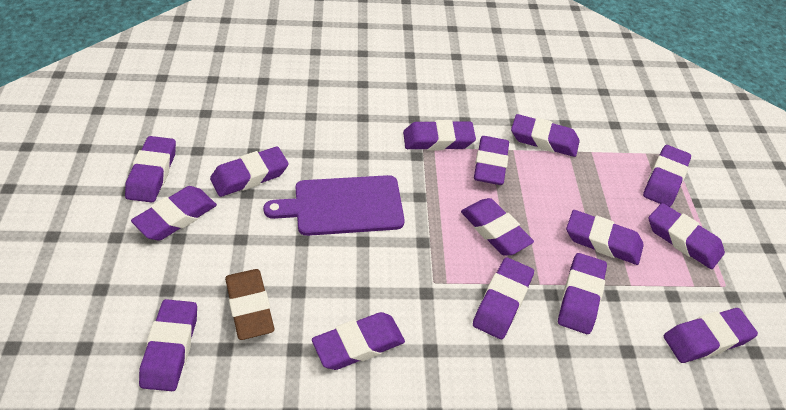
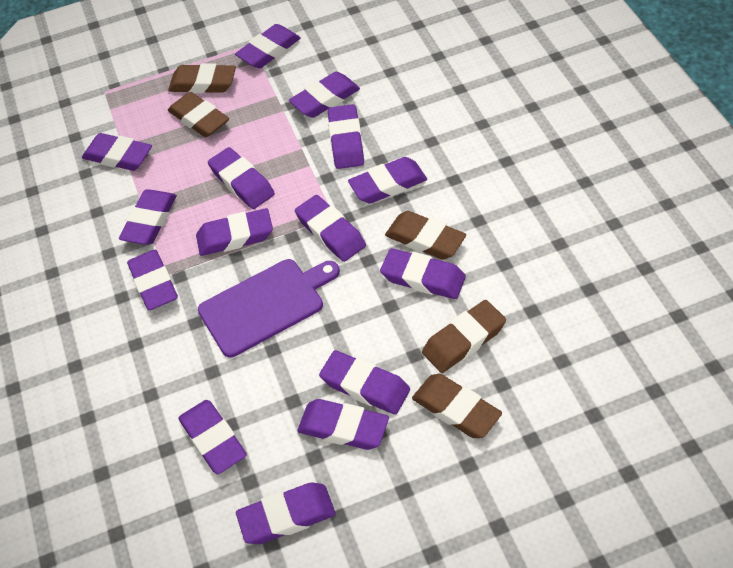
brown eraser: [225,269,274,340] = 1 -> [168,63,236,93] [168,92,229,137] [385,211,466,260] [412,374,502,438] [422,300,506,373] = 5

